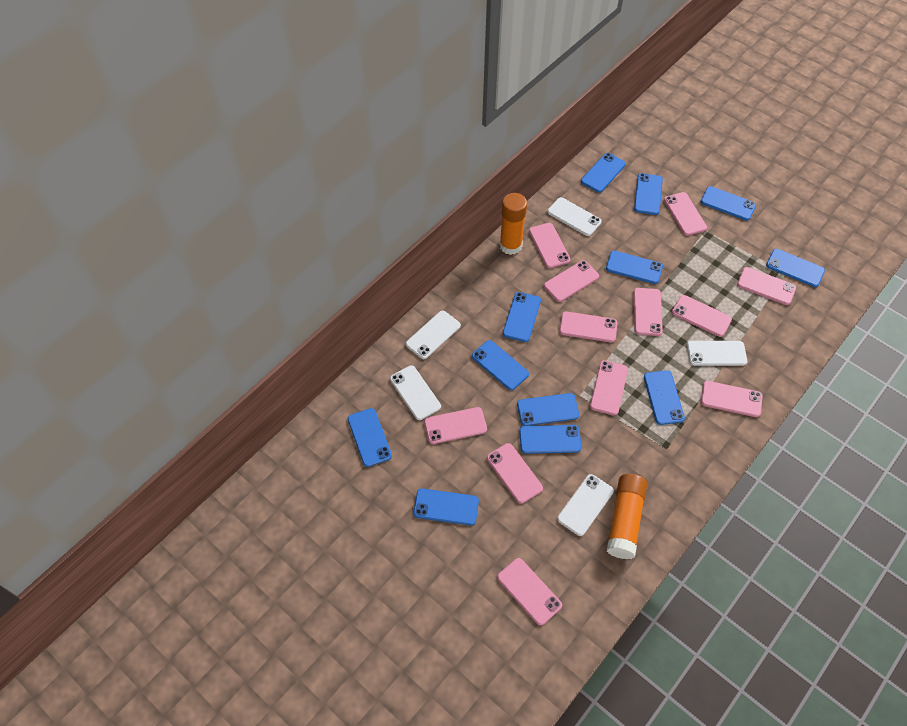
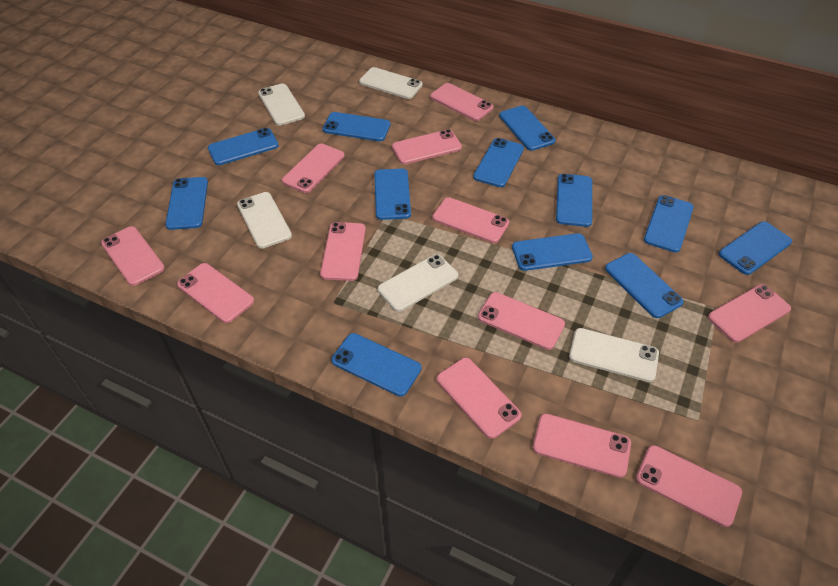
orange glue stick: [499,193,527,255] [607,474,647,559] = 2 -> none = 0

